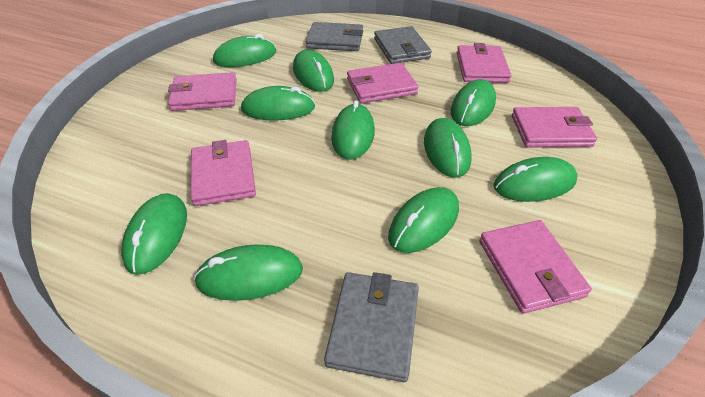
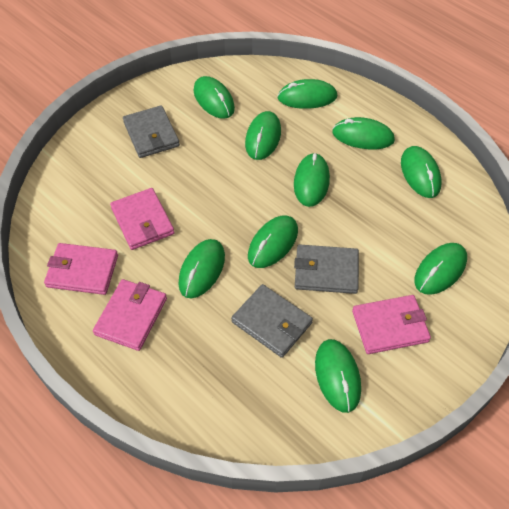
pink wallet: [168,72,237,111] [191,140,256,206] [347,63,418,103] [457,43,511,83] [479,220,592,314] [512,107,597,148] = 6 -> [44,243,118,295] [93,279,167,351] [110,188,175,250] [352,295,431,354] = 4

